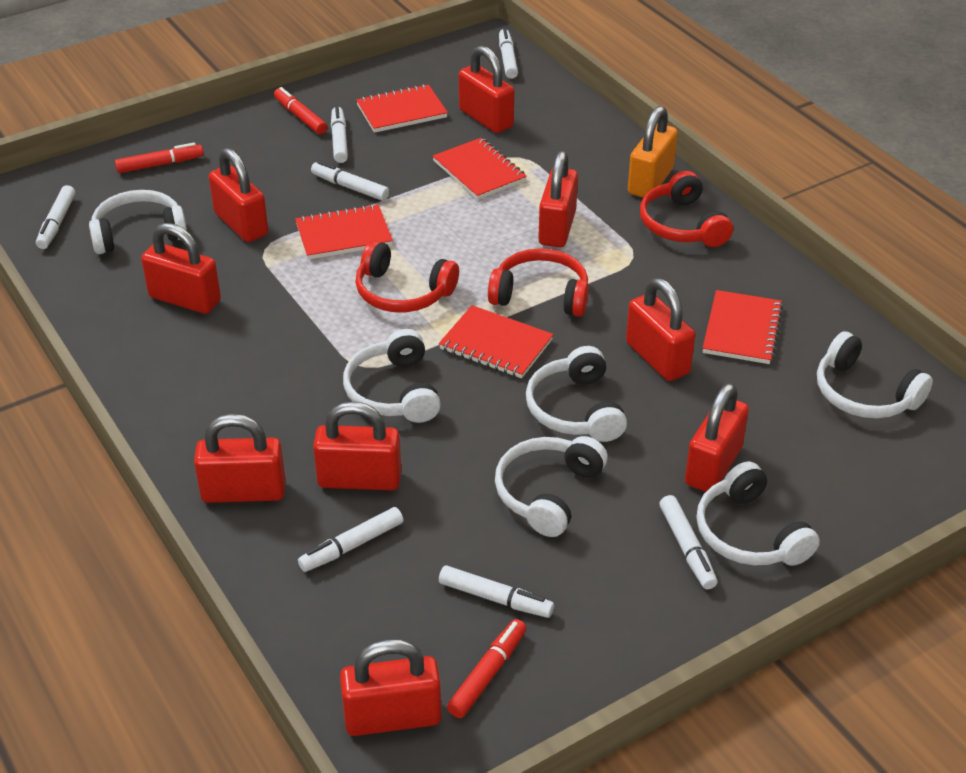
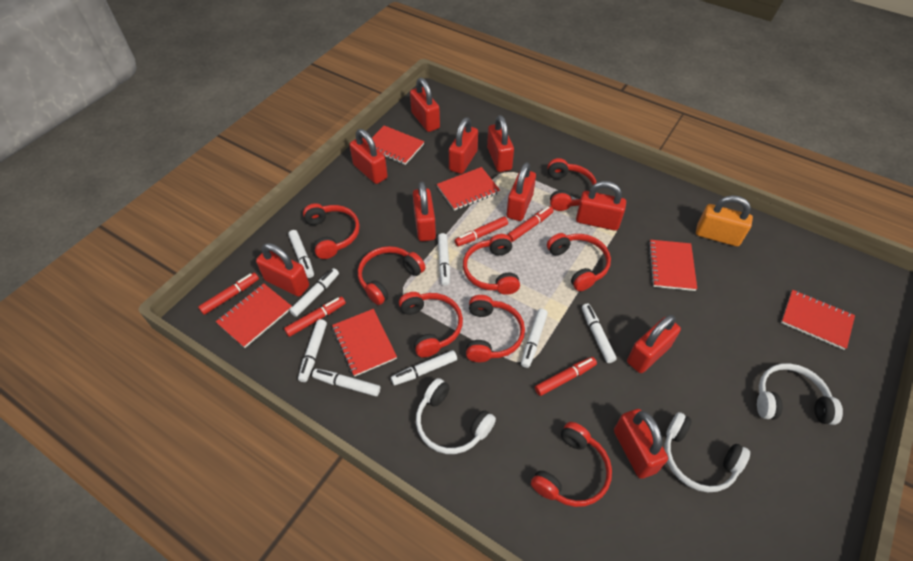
red headphones: [355,240,459,312] [488,248,589,317] [640,171,733,247] = 3 -> [303,203,360,259] [358,246,425,305] [399,292,463,358] [463,234,520,295] [466,295,525,362] [531,422,612,507] [547,158,597,211] [547,233,611,291] = 8
red marker: [115,143,203,173] [274,87,327,134] [447,619,526,718] = 3 -> [198,272,259,315] [284,296,346,337] [455,217,508,246] [507,206,554,242] [535,357,597,396] = 5
red notebook: [295,204,393,260] [356,84,448,133] [433,138,527,200] [439,305,554,378] [703,290,783,364] = 5 -> [216,283,292,348] [332,309,397,377] [372,126,424,165] [437,167,500,211] [648,240,697,291] [781,290,855,350] = 6
red padlock: [141,223,221,314] [194,414,285,503] [209,148,268,242] [313,401,401,490] [340,639,442,736] [459,46,514,133] [538,151,578,247] [626,278,695,381] [685,383,749,492] = 9 -> [256,243,309,297] [349,129,388,184] [410,78,440,132] [413,182,436,241] [449,117,478,174] [487,115,514,172] [507,162,536,221] [576,181,626,231] [614,409,668,479] [627,315,681,373] = 10
white headphones: [89,190,187,254] [343,329,441,423] [495,436,608,537] [526,346,627,442] [696,461,820,566] [817,331,933,419] = 6 -> [416,378,496,454] [664,412,750,492] [757,363,843,425] = 3
white marker: [36,185,75,249] [298,507,403,572] [311,161,389,201] [331,106,348,163] [439,565,554,618] [499,28,518,79] [659,495,717,589] = 7 -> [288,230,314,278] [289,268,339,317] [298,319,327,382] [312,369,380,396] [391,350,457,385] [438,233,450,286] [521,309,548,368] [582,303,617,363] = 8

